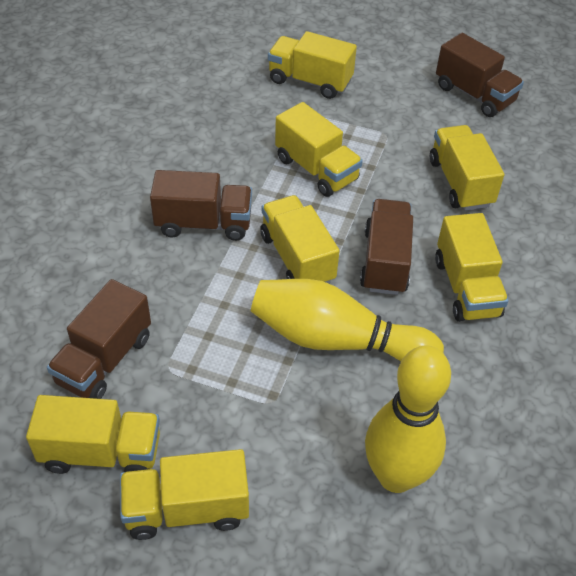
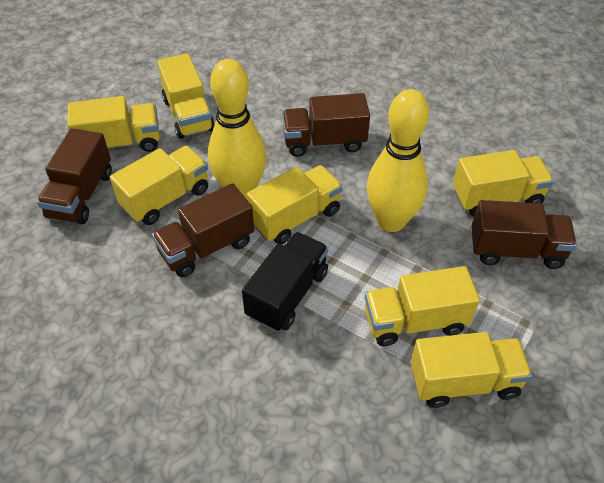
black truck: none = 0 -> [242,232,328,331] = 1

